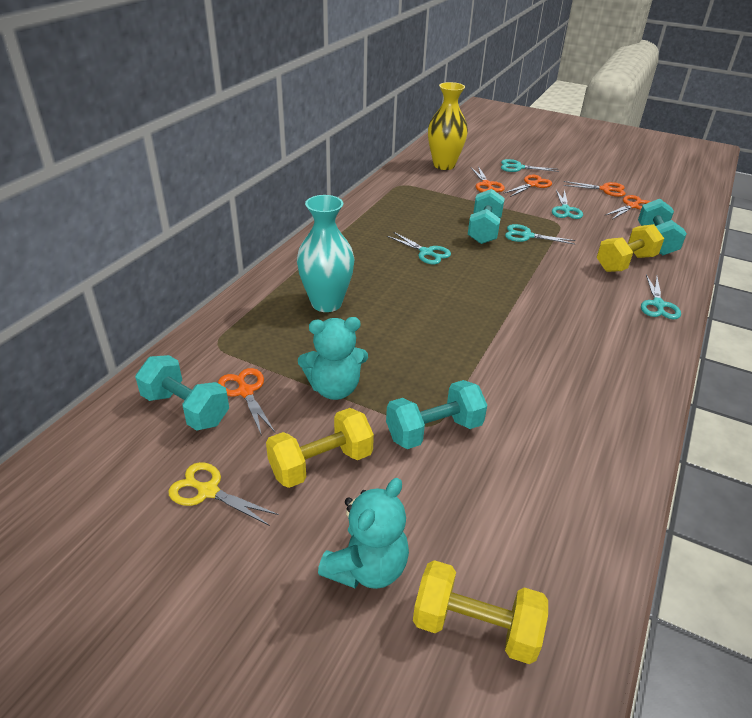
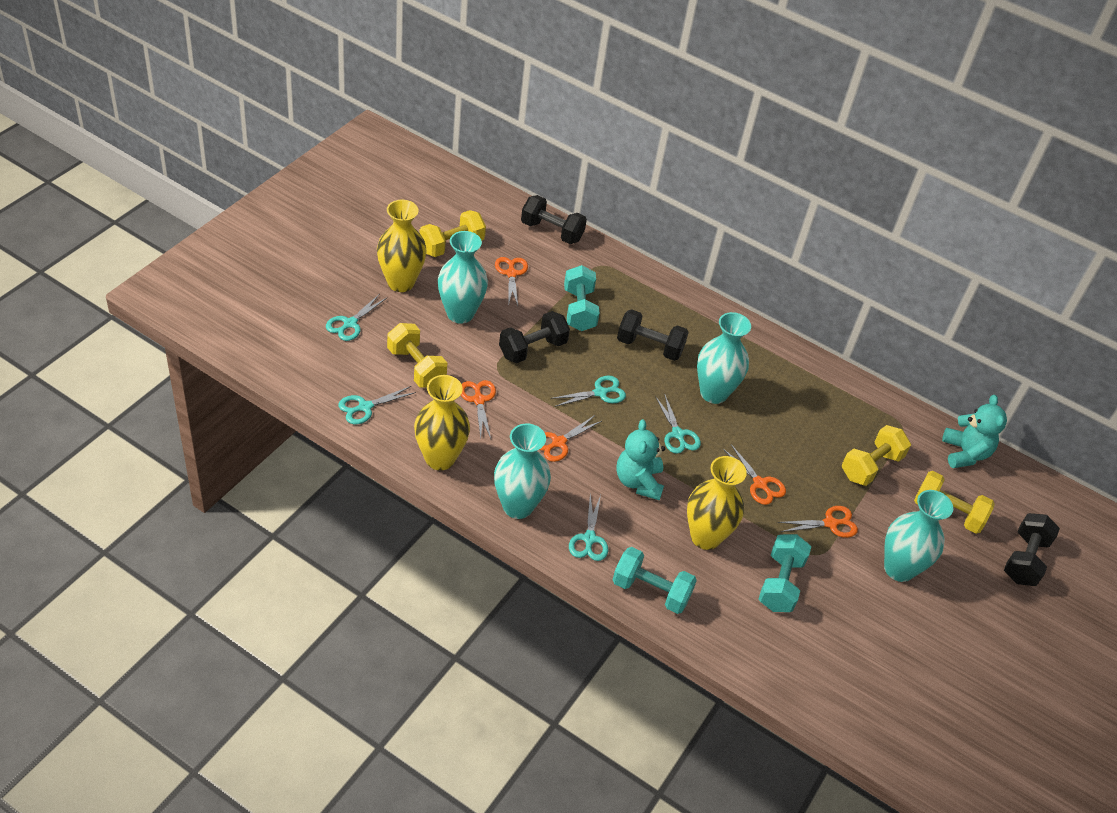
black dumbbell: none = 0 -> [499,311,570,363] [521,195,587,244] [617,309,689,361] [1004,513,1060,586] = 4
turquoise dumbbell: [135,355,229,431] [386,380,487,449] [468,189,505,244] [638,199,687,255] = 4 -> [564,265,599,331] [613,547,697,614] [759,534,811,612] = 3
turquoise vase: [297,195,355,312] = 1 -> [438,231,488,324] [494,423,551,519] [697,312,751,404] [884,490,953,582] = 4
yellow dumbbell: [266,408,374,488] [413,560,548,664] [597,224,664,272] = 3 -> [387,323,447,388] [420,210,486,257] [842,425,911,486] [914,471,995,534] = 4
yellow scissors: [168,462,279,526] = 1 -> none = 0
yellow vase: [428,82,468,170] = 1 -> [377,200,427,292] [414,375,470,470] [687,456,747,550] = 3

